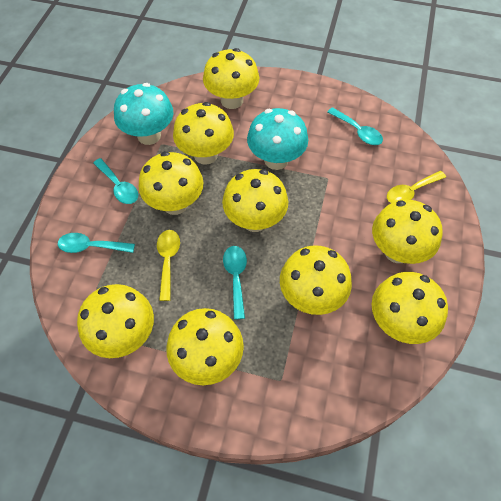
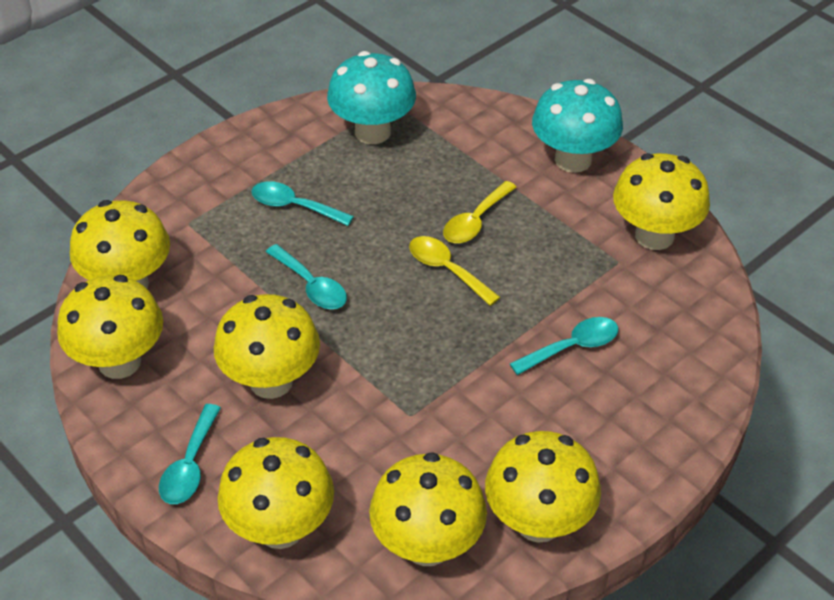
yellow mushroom: [77,284,154,358] [139,151,204,215] [166,308,244,385] [173,102,234,165] [203,48,259,109] [222,169,288,232] [280,245,352,315] [372,200,443,264] [372,272,448,344] = 9 -> [57,275,163,379] [70,200,170,289] [214,294,320,399] [218,437,334,549] [369,452,487,566] [485,431,601,543] [613,153,710,250] = 7

